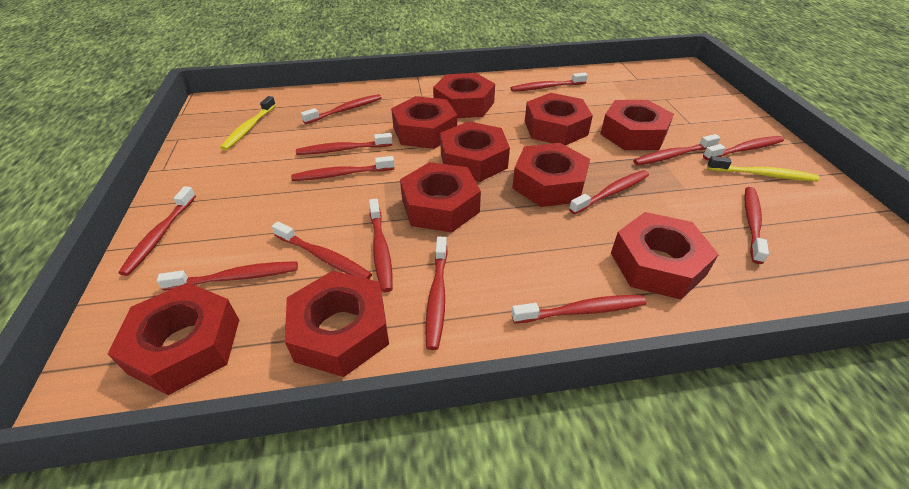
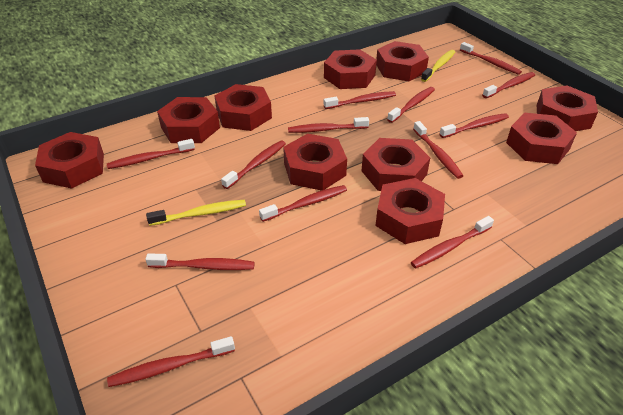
red toothbrush: [118,186,196,276] [157,261,298,291] [272,221,372,279] [291,156,395,181] [296,133,393,155] [301,94,382,124] [369,199,393,292] [425,237,448,350] [511,73,588,92] [511,295,647,323] [569,170,649,214] [633,134,721,166] [703,136,784,160] [744,187,769,264] = 14 -> [107,139,195,169] [107,336,235,387] [145,253,255,270] [221,141,286,189] [259,185,347,222] [288,117,369,133] [324,91,396,109] [387,87,435,123] [411,216,494,269] [413,121,463,179] [439,113,509,138] [460,42,522,75] [482,72,535,98] = 13

